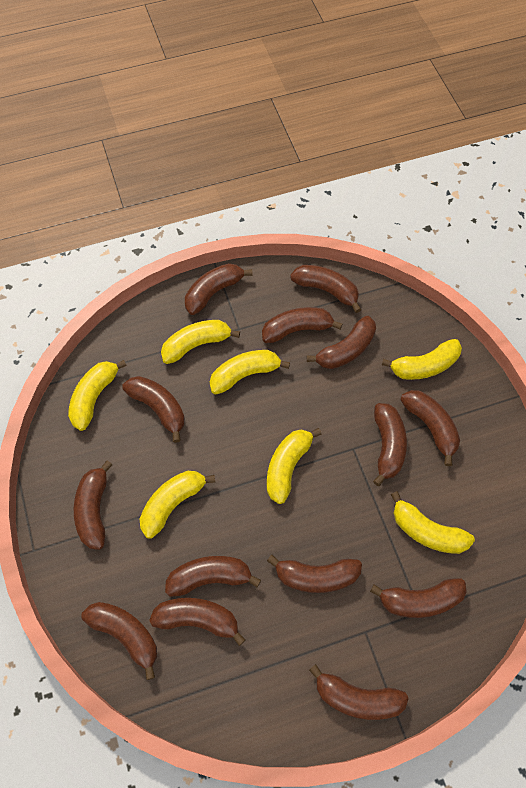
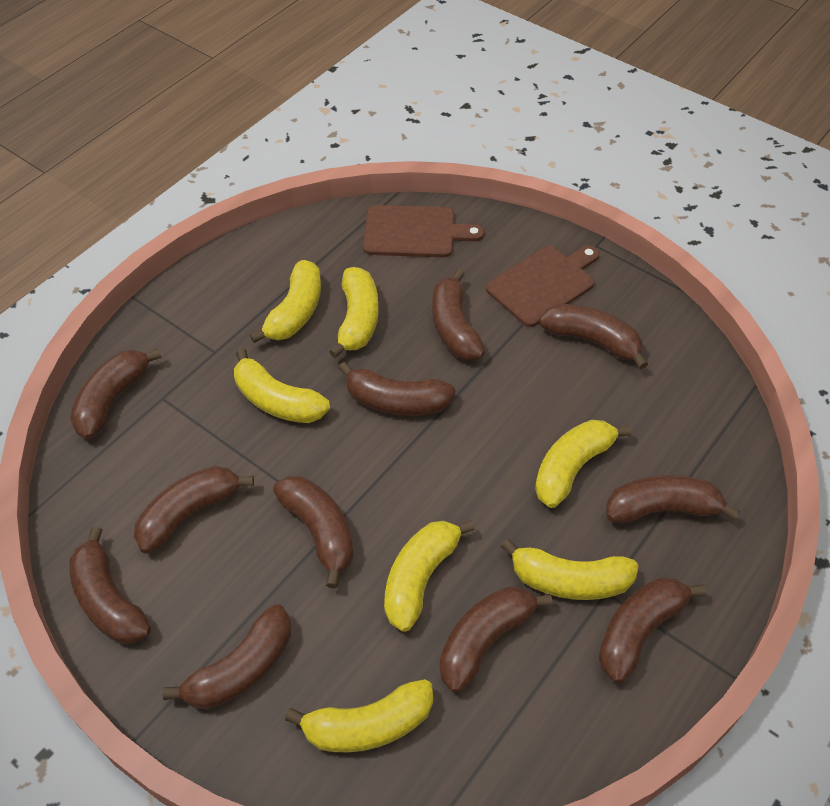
brown banana: [74,460,112,550] [81,602,157,680] [122,376,185,443] [149,598,246,646] [165,556,261,597] [185,263,253,315] [262,307,342,343] [267,555,362,593] [290,265,362,313] [307,316,376,369] [309,664,409,720] [370,578,467,618] [373,403,407,486] [400,390,460,466] = 14 -> [69,527,151,644] [70,349,162,439] [134,466,254,553] [163,604,291,710] [273,476,354,589] [338,362,456,416] [432,269,485,361] [440,586,553,693] [539,304,648,369] [599,577,706,683] [606,475,740,523] = 11
brown cutting board: none = 0 -> [363,205,484,257] [486,245,599,327] = 2

